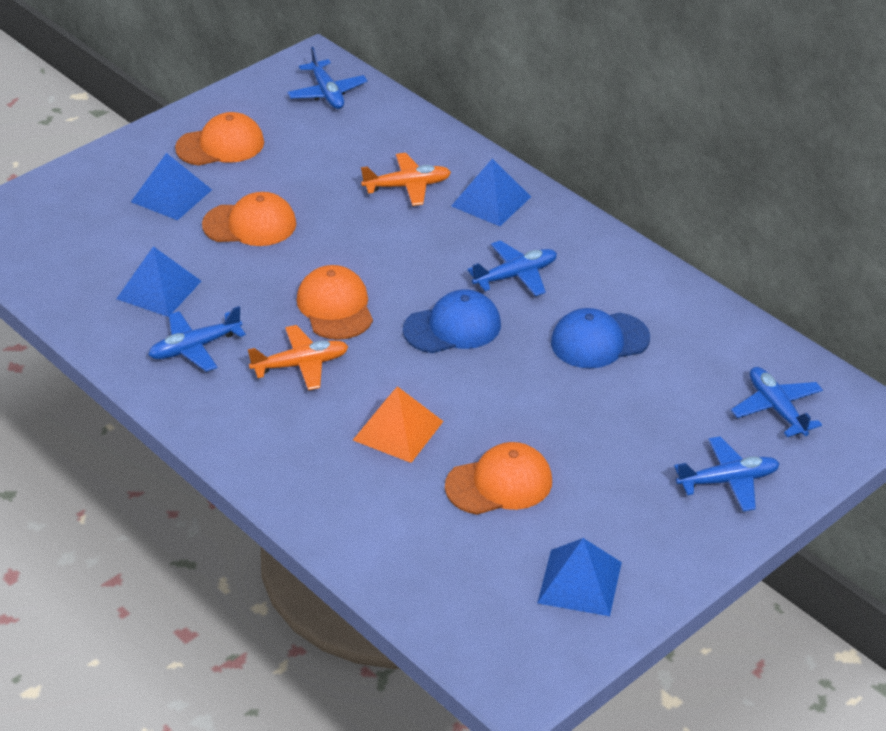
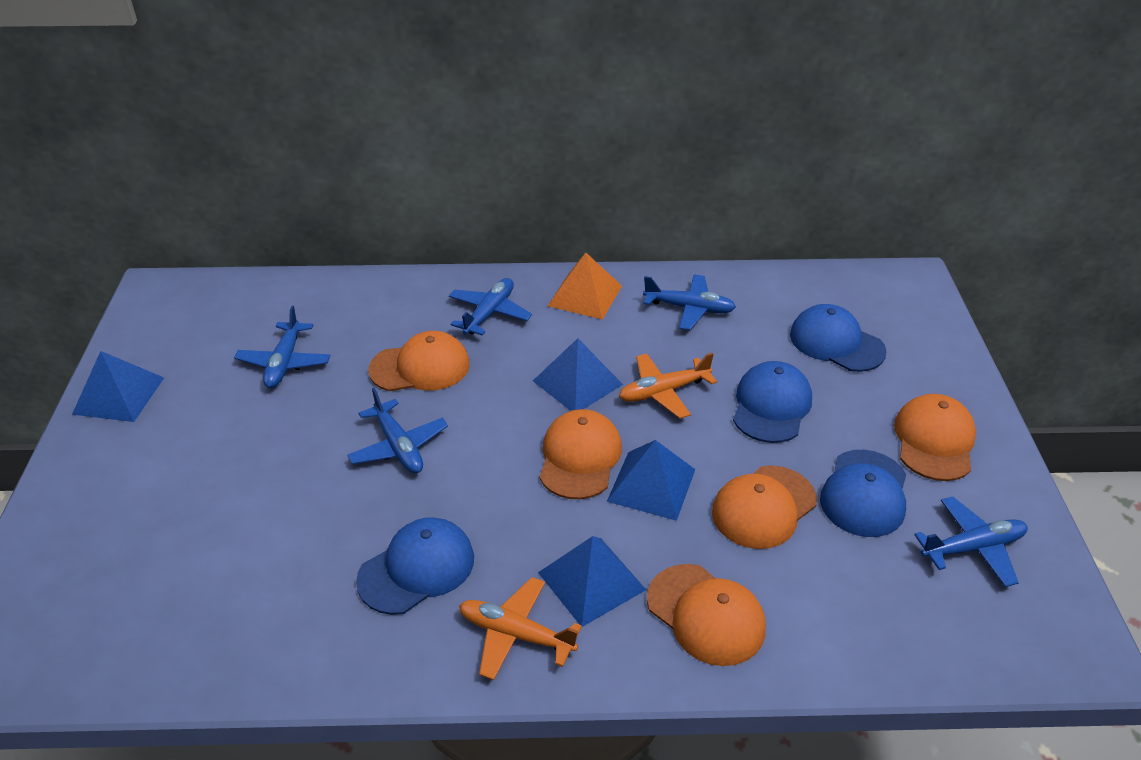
blue cap: [403,289,501,353] [551,308,650,368] = 2 -> [356,517,474,615] [733,361,812,443] [790,304,886,372] [820,450,906,537] = 4
orange cap: [175,112,264,166] [202,192,296,246] [297,265,373,340] [445,442,552,515] = 4 -> [368,331,470,391] [540,409,622,499] [647,564,766,666] [712,465,817,549] [894,394,976,481] = 5

